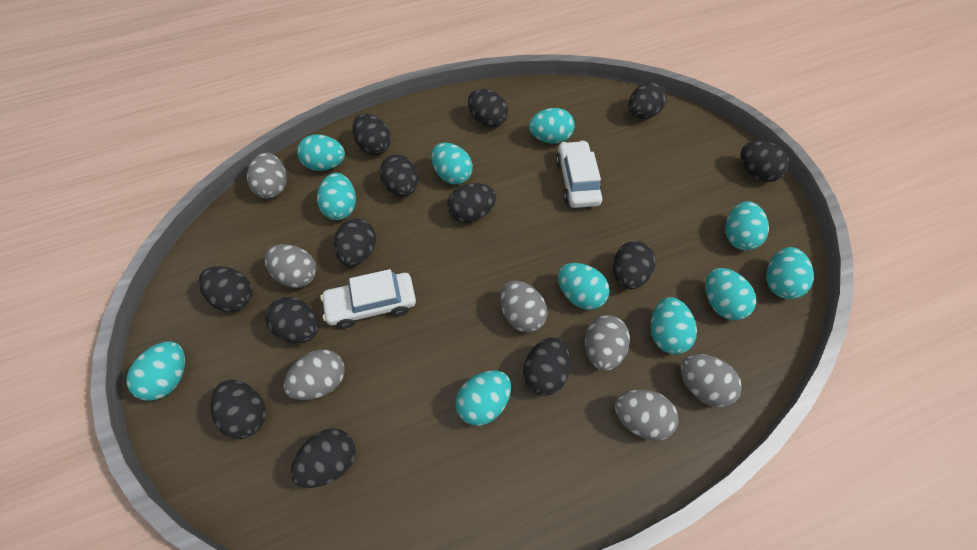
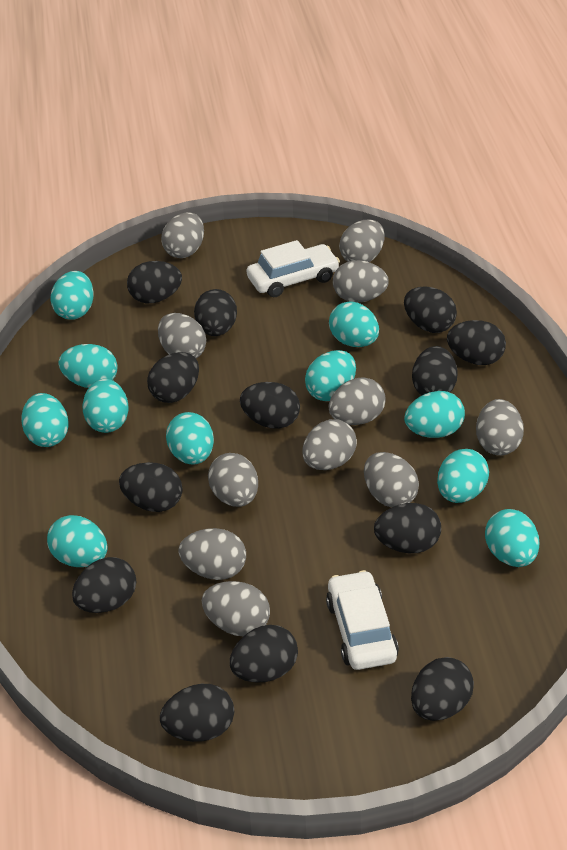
grey egg: [247,153,287,199] [264,244,316,288] [283,349,345,400] [500,281,548,333] [585,315,630,371] [614,390,678,441] [680,354,742,407] = 7 -> [158,313,206,358] [161,212,204,258] [179,528,246,580] [202,581,270,636] [208,453,258,507] [302,419,357,470] [328,377,386,425] [333,260,389,302] [339,219,385,262] [364,452,419,507] [476,399,524,456] = 11

